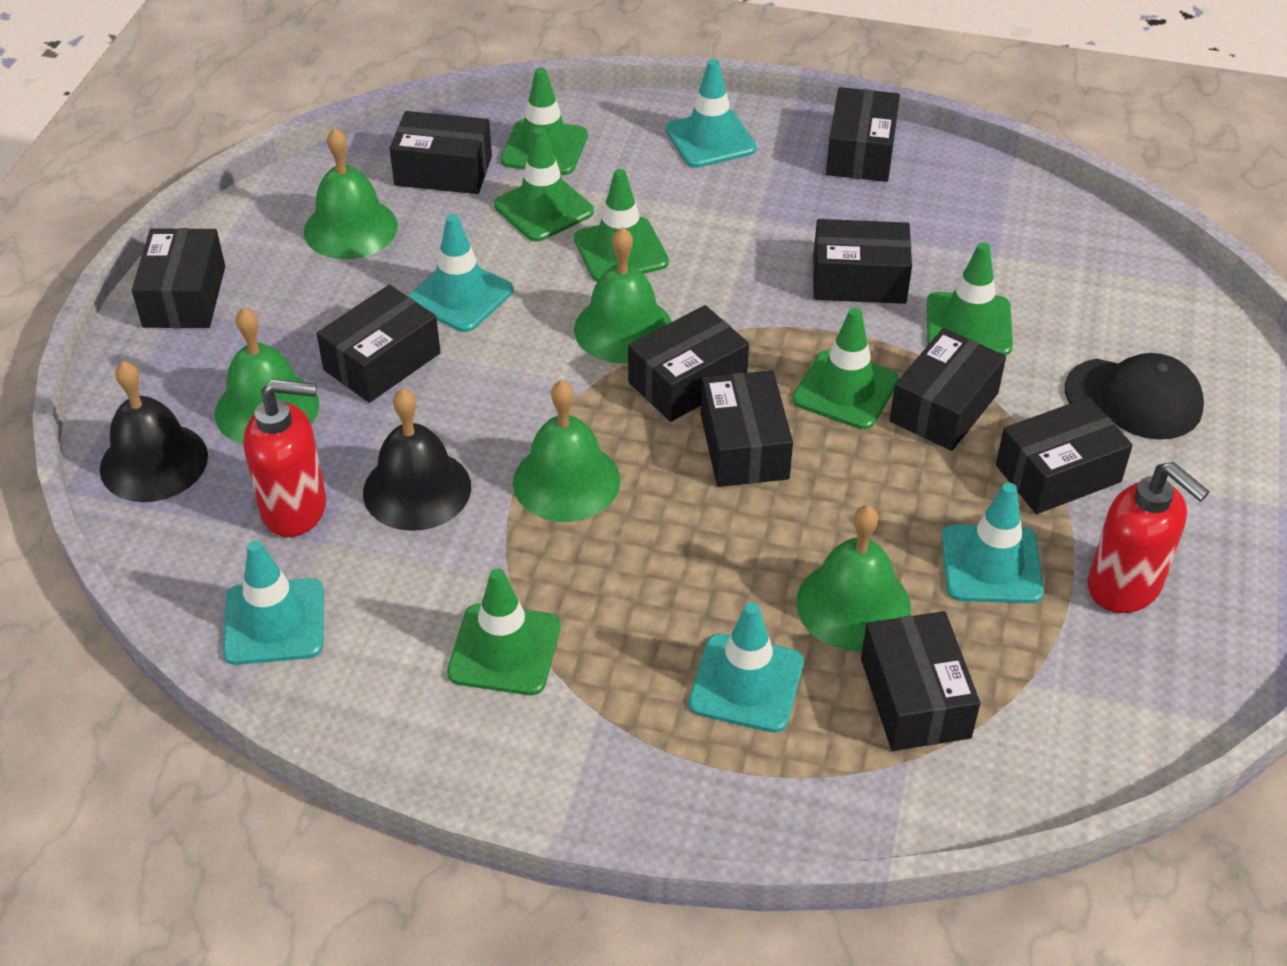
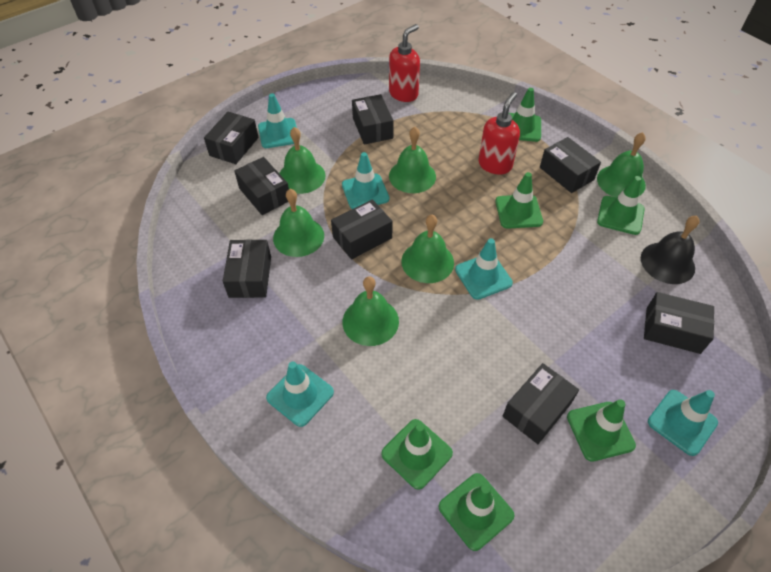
black bell: [100,361,208,502] [363,388,471,531] = 2 -> [641,216,699,284] = 1
black box: [132,228,225,328] [316,285,441,403] [389,111,492,194] [628,305,749,422] [701,370,793,487] [813,219,912,304] [826,87,900,182] [861,611,980,751] [889,328,1006,451] [996,397,1133,514] = 10 -> [204,112,259,164] [223,239,271,298] [234,157,289,215] [331,199,393,260] [352,94,394,145] [503,363,579,444] [540,137,601,193] [644,292,714,354] = 8
black cap: [1065,353,1204,440] = 1 -> none = 0
green bell: [215,307,319,445] [304,127,398,259] [513,380,620,522] [574,227,672,364] [796,505,911,651] = 5 -> [273,189,324,257] [279,127,325,194] [343,276,399,346] [389,127,436,193] [401,215,454,283] [597,132,646,198] = 6

